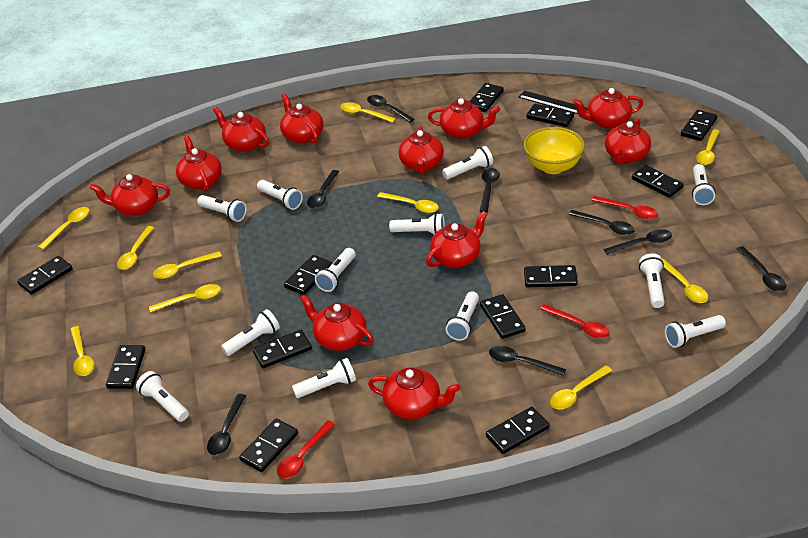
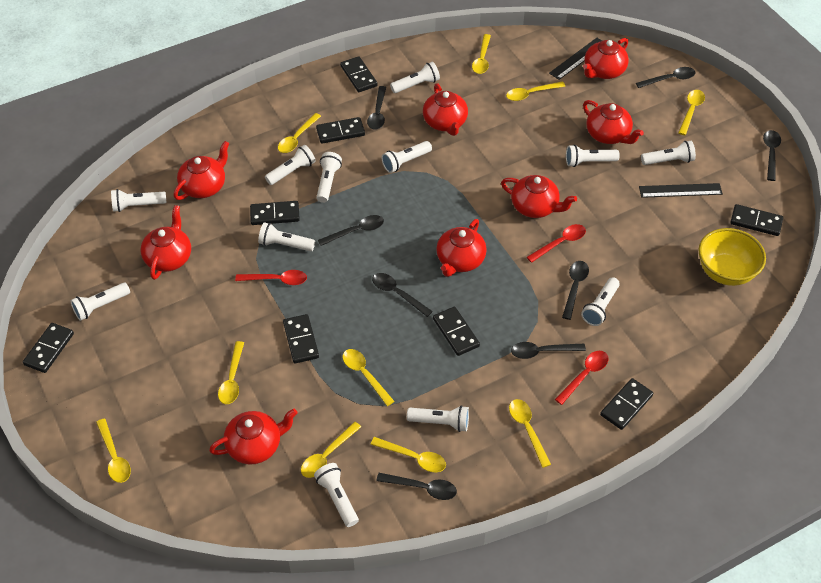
black domino: [17,256,73,295] [106,345,146,389] [239,419,298,472] [252,330,312,368] [284,255,333,295] [469,83,504,112] [480,294,526,339] [486,407,550,454] [524,265,578,287] [526,104,574,127] [632,165,684,198] [681,110,717,141] = 12 -> [23,323,74,373] [250,201,300,225] [283,314,319,363] [316,117,365,144] [340,56,378,92] [433,307,480,356] [600,378,653,430] [730,204,783,236] = 8
black ruler: [518,90,588,114] = 1 -> [549,38,602,80] [639,183,723,198] = 2
red teapot: [90,174,170,216] [176,135,222,191] [213,107,269,152] [280,93,324,144] [300,294,374,351] [368,367,460,419] [398,126,444,174] [426,211,487,268] [428,98,500,139] [573,88,643,129] [605,118,651,164] = 11 -> [141,205,191,280] [174,141,230,200] [209,408,298,465] [423,83,468,136] [436,219,487,277] [501,175,577,218] [583,38,629,79] [583,100,644,144] = 8

